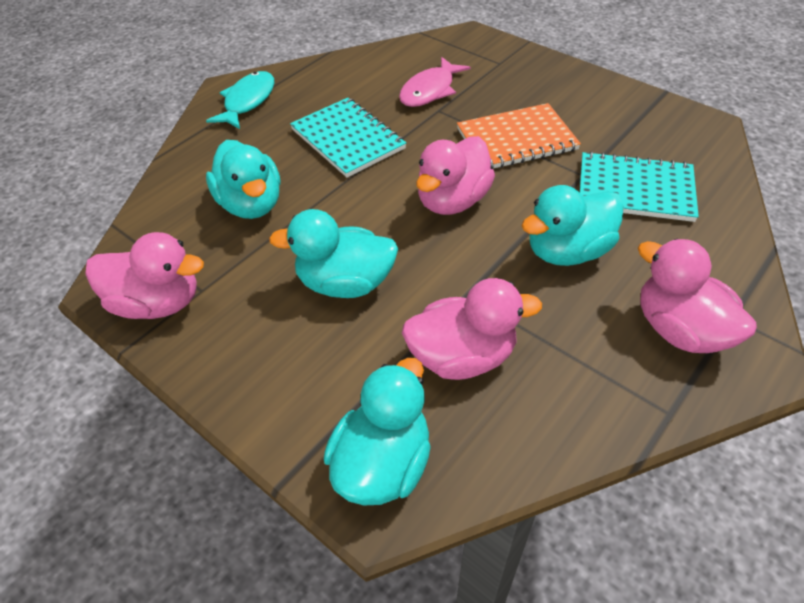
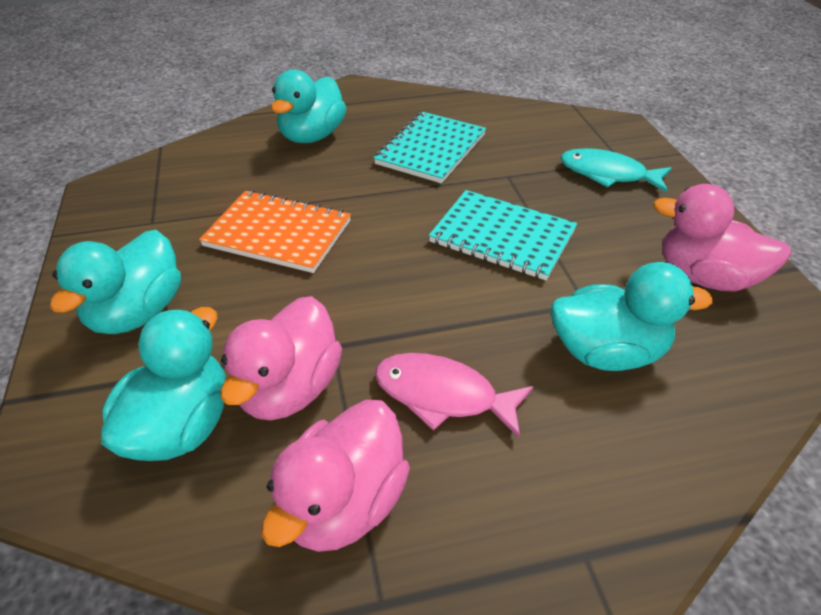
pink duck: [85,232,204,319] [402,278,542,380] [416,136,495,215] [638,239,757,353] = 4 -> [220,296,342,420] [261,400,410,552] [653,184,791,292] = 3

